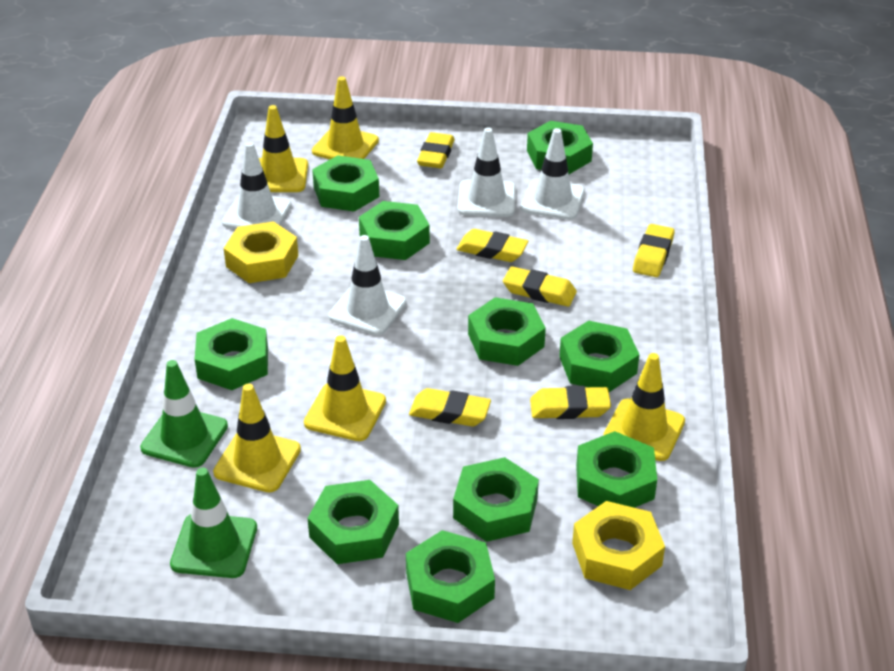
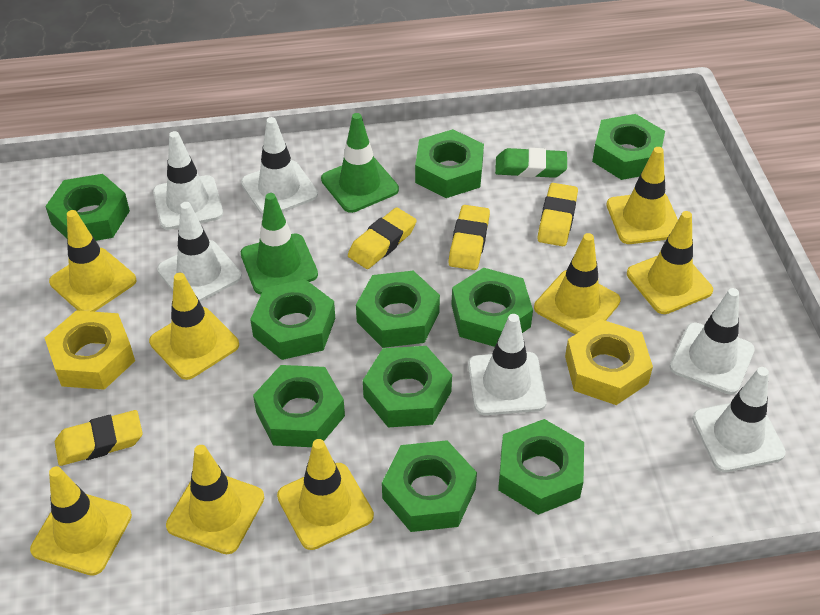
green eraser: none = 0 -> [495,148,567,178] = 1
white traffic cone: [222,142,292,229] [328,235,407,335] [457,127,516,217] [521,128,585,220] = 4 -> [153,131,223,230] [157,202,242,302] [241,117,318,216] [468,314,547,415] [670,288,755,394] [692,367,786,472] = 6
yellow eraser: [409,388,491,426] [417,132,455,168] [456,229,528,262] [503,266,577,307] [530,386,611,419] [633,224,675,277] = 6 -> [55,410,143,466] [348,207,417,269] [448,205,490,270] [538,183,578,246] = 4
yellow traffic cone: [213,384,301,493] [259,105,308,192] [304,335,386,441] [312,76,379,159] [603,353,685,461] = 5 -> [30,466,132,576] [49,210,136,312] [149,273,239,380] [166,445,264,554] [277,439,374,550] [534,233,621,334] [606,147,678,244] [627,211,713,314] = 8

